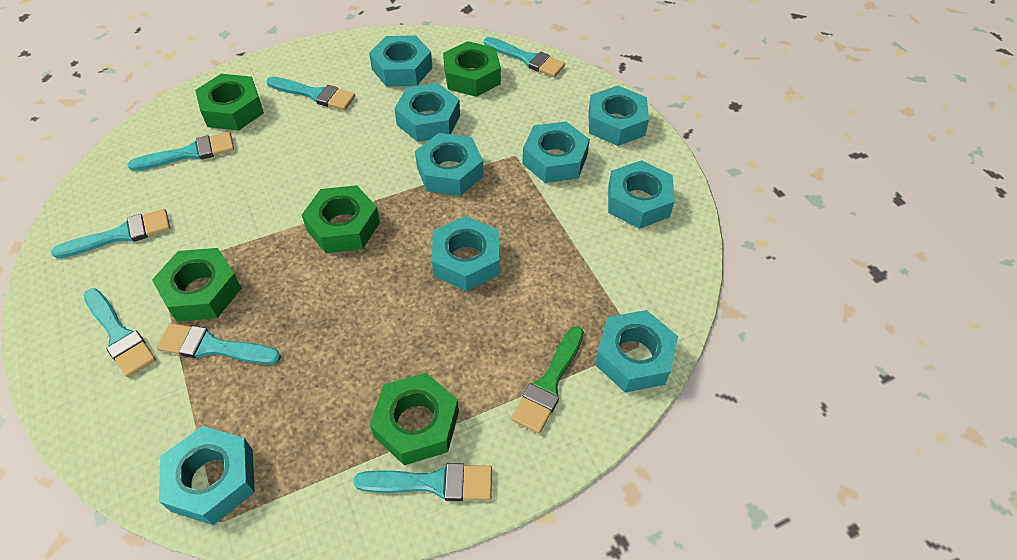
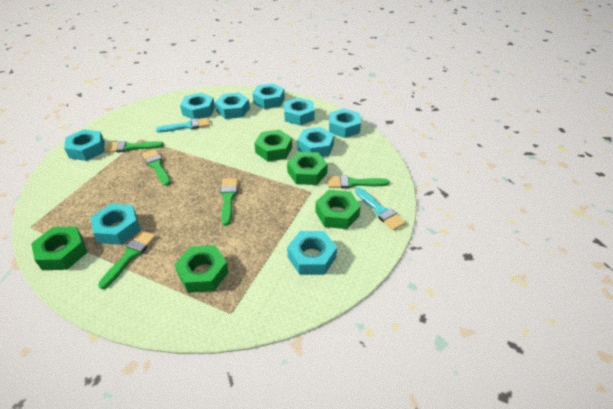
green brush: [511,326,584,434] = 1 -> [98,231,156,289] [105,141,164,153] [142,149,171,186] [220,178,238,225] [328,175,389,189] = 5
turquoise brush: [51,209,170,258] [84,288,156,377] [127,132,234,171] [156,323,281,365] [266,77,355,110] [353,463,492,501] [484,37,565,77] = 7 -> [156,117,210,132] [355,187,406,231] = 2

